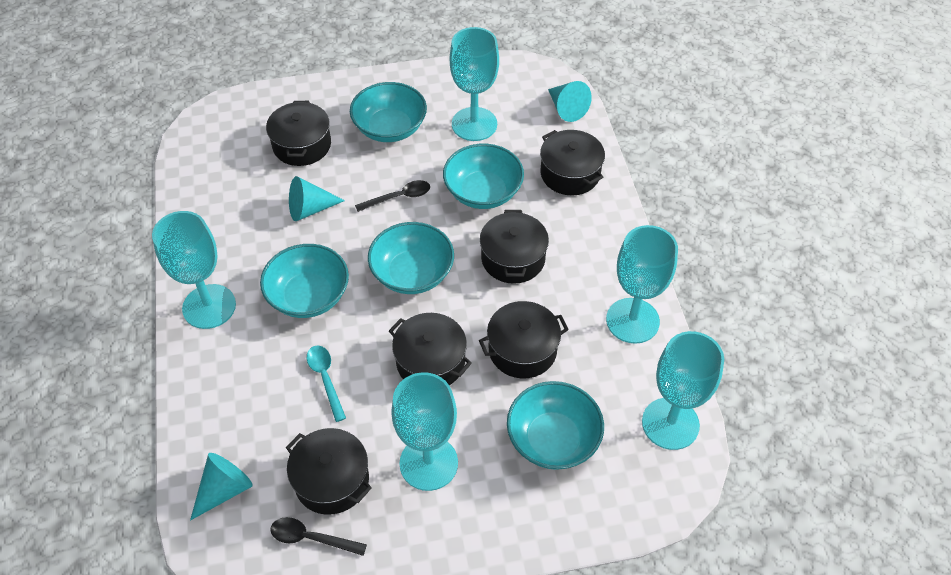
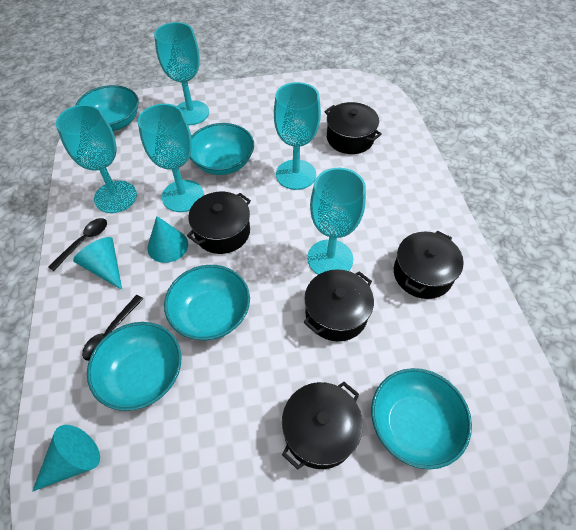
black pot: [266,101,331,166] [286,428,372,515] [389,313,472,385] [479,301,569,379] [480,210,549,284] [540,130,605,196] = 6 -> [187,192,251,254] [282,382,363,470] [303,269,374,342] [324,102,382,154] [394,231,464,299] = 5
turquoise spoon: [307,345,346,422] = 1 -> none = 0

